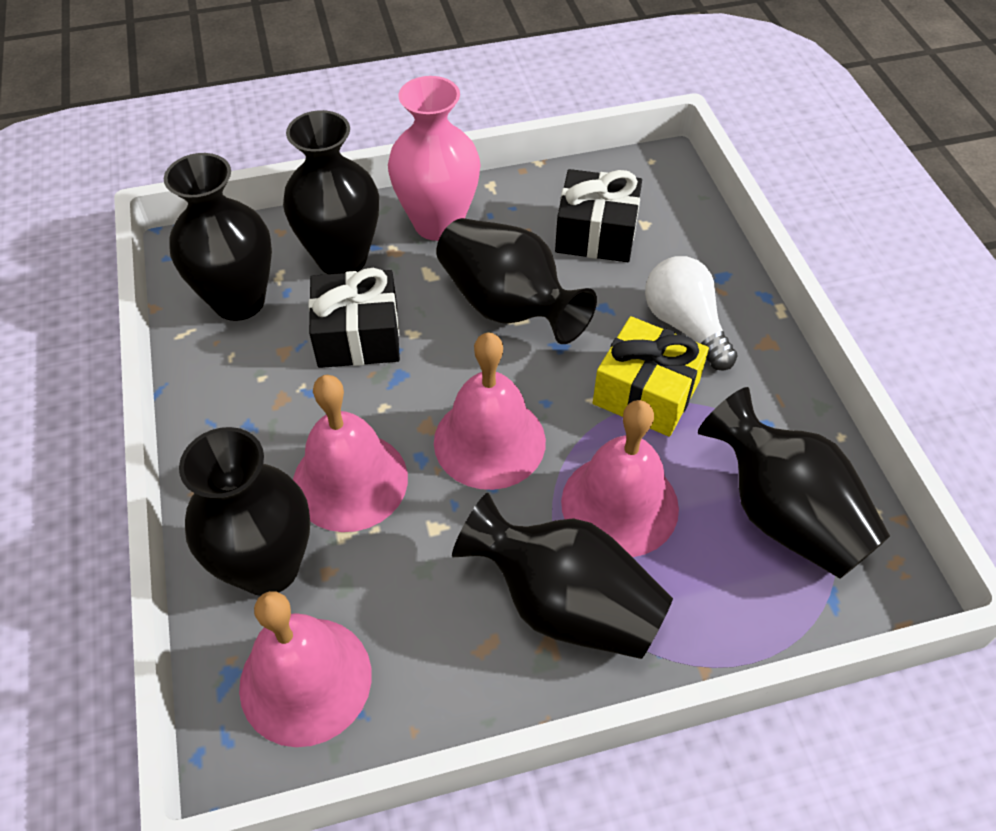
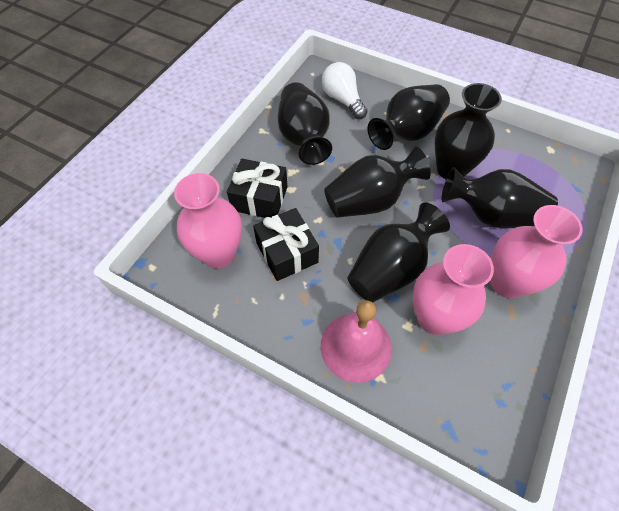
pink bell: [239,591,372,747] [293,375,408,532] [434,332,546,490] [561,400,679,557] = 4 -> [321,300,392,383] = 1
pink vase: [388,76,481,241] = 1 -> [174,173,242,269] [413,244,494,335] [490,205,583,298] = 3
yellow gift: [593,316,709,437] = 1 -> none = 0

